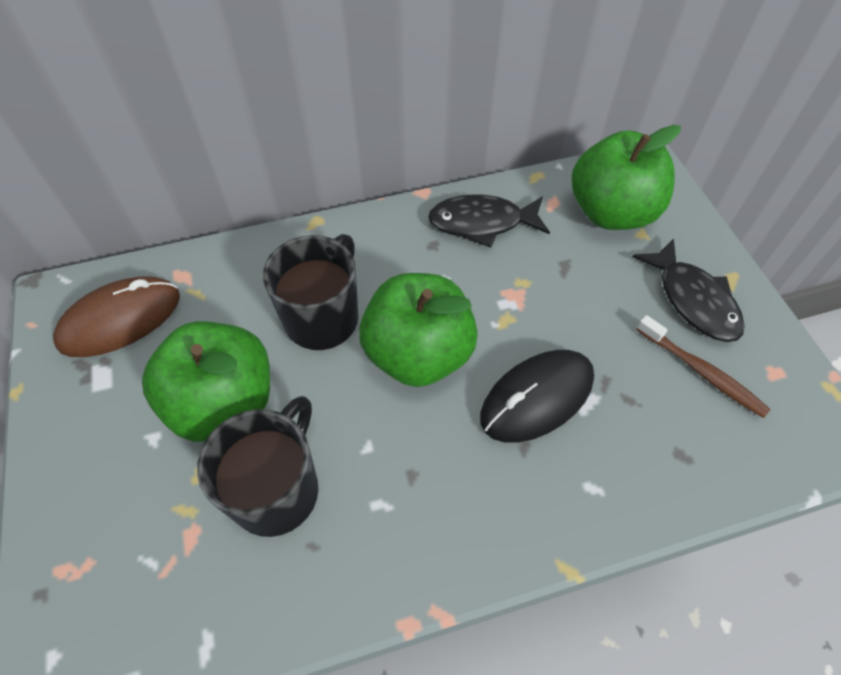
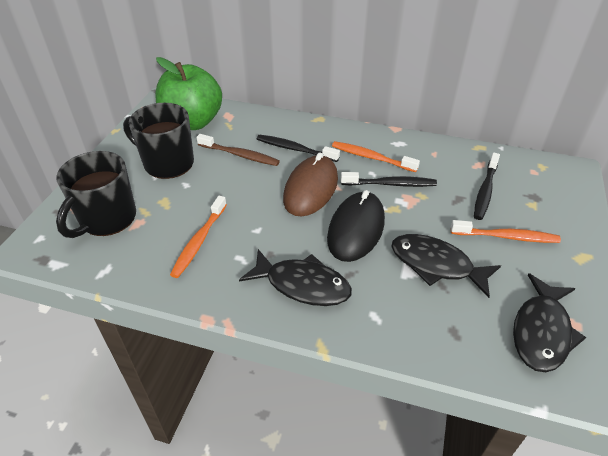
black fish: [428,194,550,248] [633,238,745,342] = 2 -> [239,249,352,306] [391,234,501,298] [513,273,586,372] = 3
black toothbrush: none = 0 -> [257,135,340,162] [341,172,437,187] [474,152,500,220] = 3
green apple: [142,321,270,442] [359,273,478,387] [572,125,681,230] = 3 -> [155,57,222,130] = 1
orange toothbrush: none = 0 -> [170,196,227,278] [332,141,420,172] [451,220,561,243] = 3

